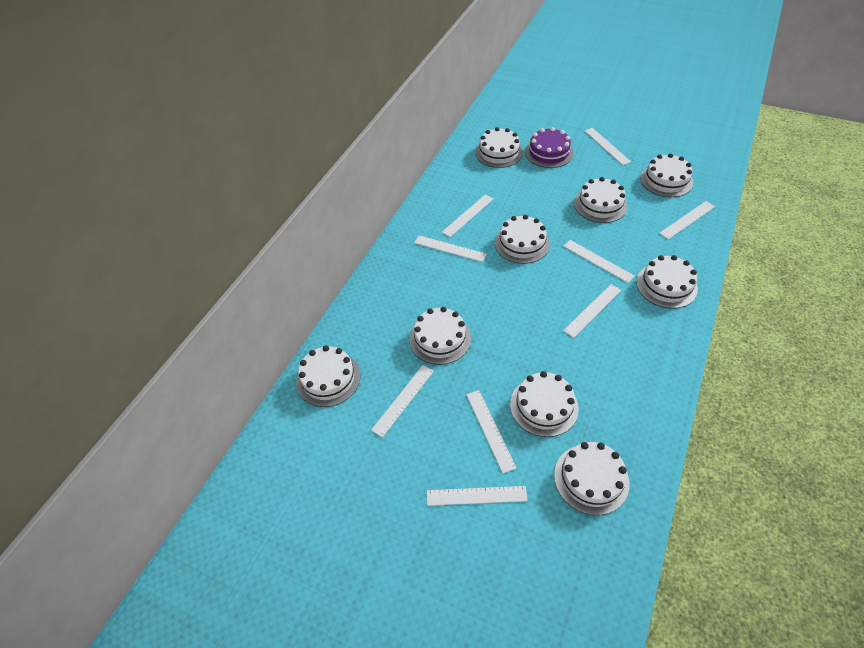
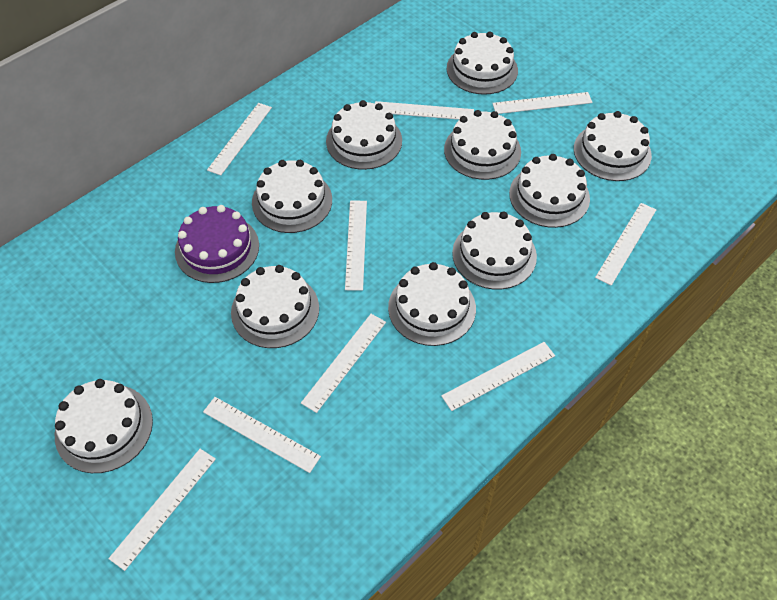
white cake: [296,345,361,407] [410,307,471,365] [475,127,523,168] [495,215,550,264] [510,371,579,437] [554,442,629,515] [574,177,628,223] [636,255,698,309] [640,153,693,197] = 9 -> [55,379,153,473] [231,265,319,348] [252,160,332,233] [326,100,402,170] [388,262,476,346] [444,110,521,180] [447,31,518,95] [452,211,537,290] [509,154,590,228] [574,111,652,181] = 10

